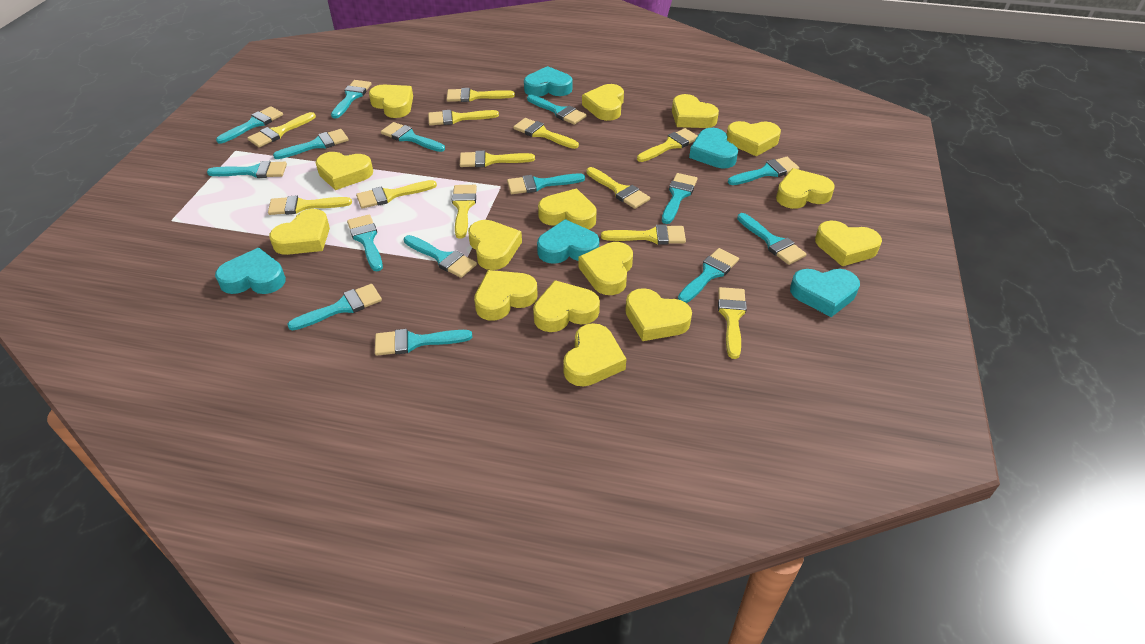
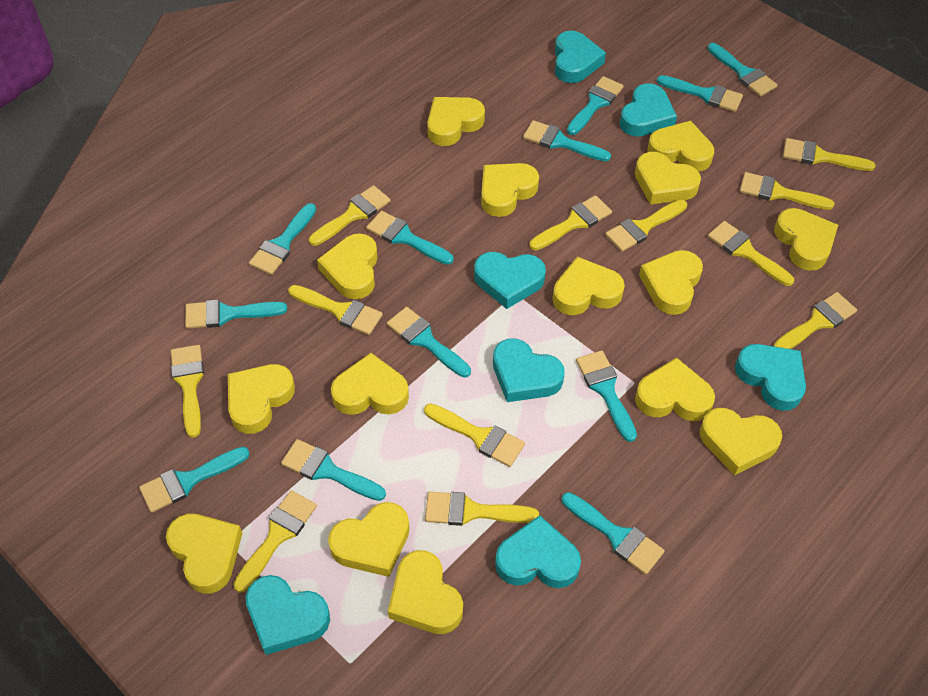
turquoise brush: [207,161,287,178] [216,106,283,144] [273,129,349,159] [287,284,382,330] [331,80,372,119] [347,215,383,271] [375,329,472,356] [381,122,445,152] [404,235,477,278] [507,173,585,194] [527,95,587,125] [662,173,698,224] [678,248,739,303] [728,157,799,185] [737,213,806,265] = 15 -> [139,447,250,513] [185,299,287,329] [249,203,316,275] [281,439,386,501] [366,211,453,265] [387,307,471,378] [523,120,611,161] [562,492,665,575] [567,76,624,135] [576,350,637,442] [657,75,743,112] [708,43,778,97] = 12
turquoise heart: [215,248,286,294] [524,66,572,97] [537,219,600,264] [689,128,738,169] [790,269,860,317] = 5 -> [245,575,330,655] [474,252,546,309] [493,338,565,402] [495,515,581,588] [555,31,606,83] [619,83,677,137] [735,344,806,411] = 7

